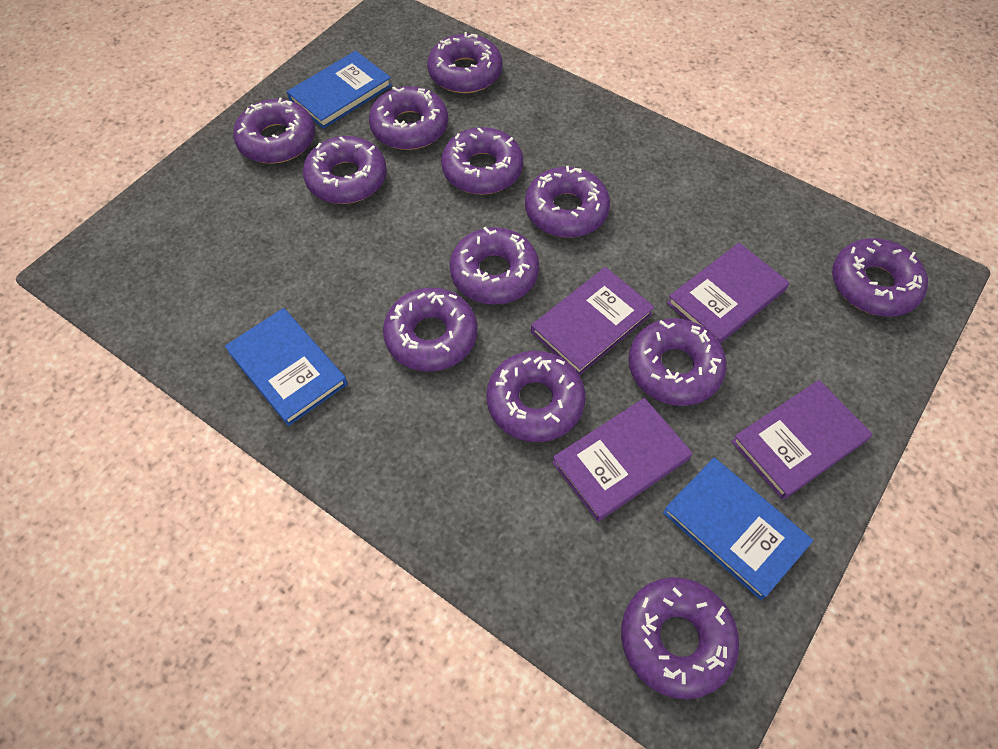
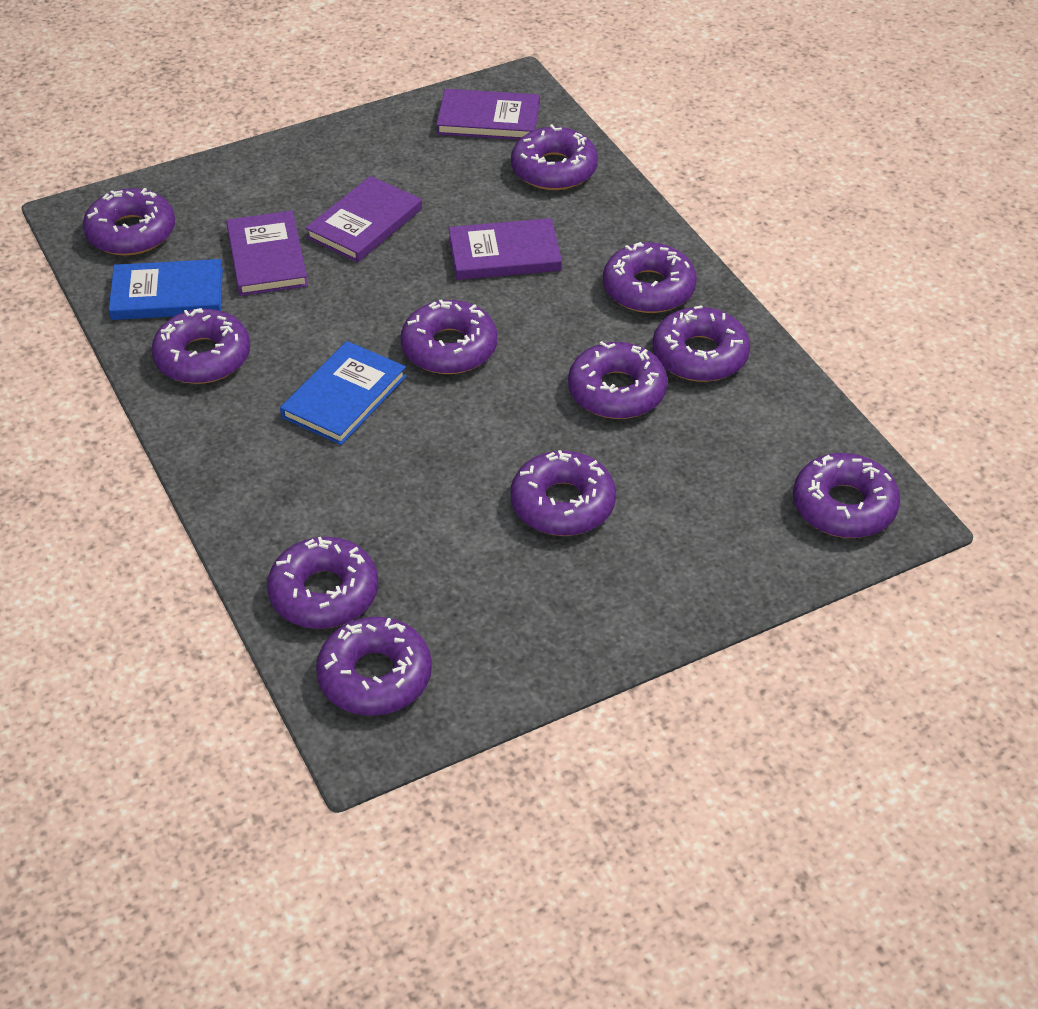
blue book: [225,308,348,426] [287,51,392,129] [663,458,813,600] = 3 -> [109,259,223,320] [280,341,407,445] = 2
purple donut: [233,98,315,164] [303,136,387,204] [369,86,448,150] [383,288,477,372] [427,32,502,93] [441,127,523,195] [449,227,539,305] [486,351,586,442] [525,166,610,238] [621,577,739,699] [628,318,727,406] [832,238,928,317] = 12 -> [83,188,175,256] [151,308,250,384] [267,537,378,629] [316,617,432,716] [400,299,497,374] [511,124,598,190] [511,450,616,536] [568,341,668,419] [603,242,697,313] [652,305,750,382] [793,453,900,538] = 11

